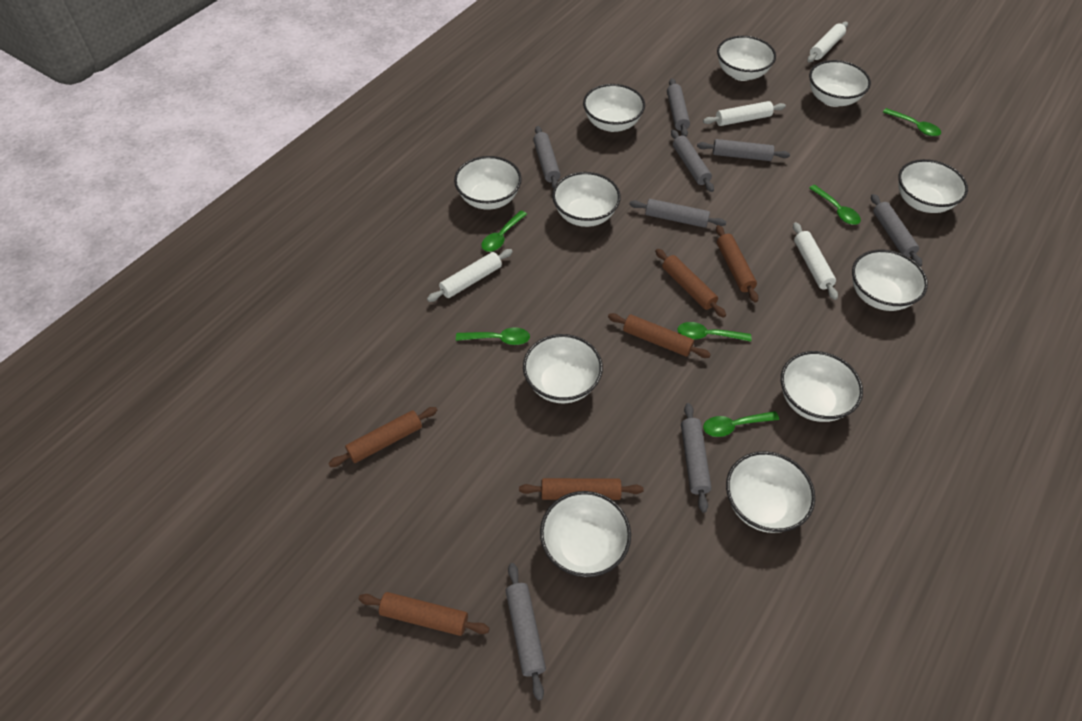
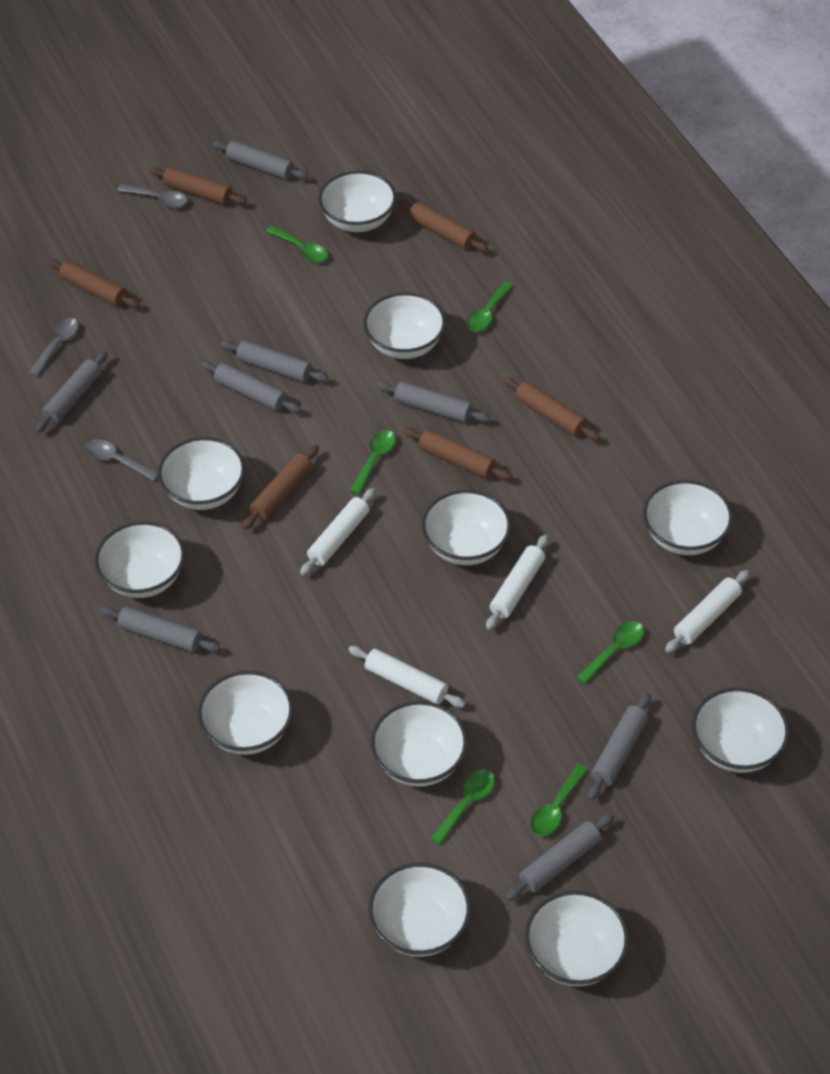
grey spoon: none = 0 -> [29,318,79,376] [85,439,158,481] [117,184,188,208] = 3

